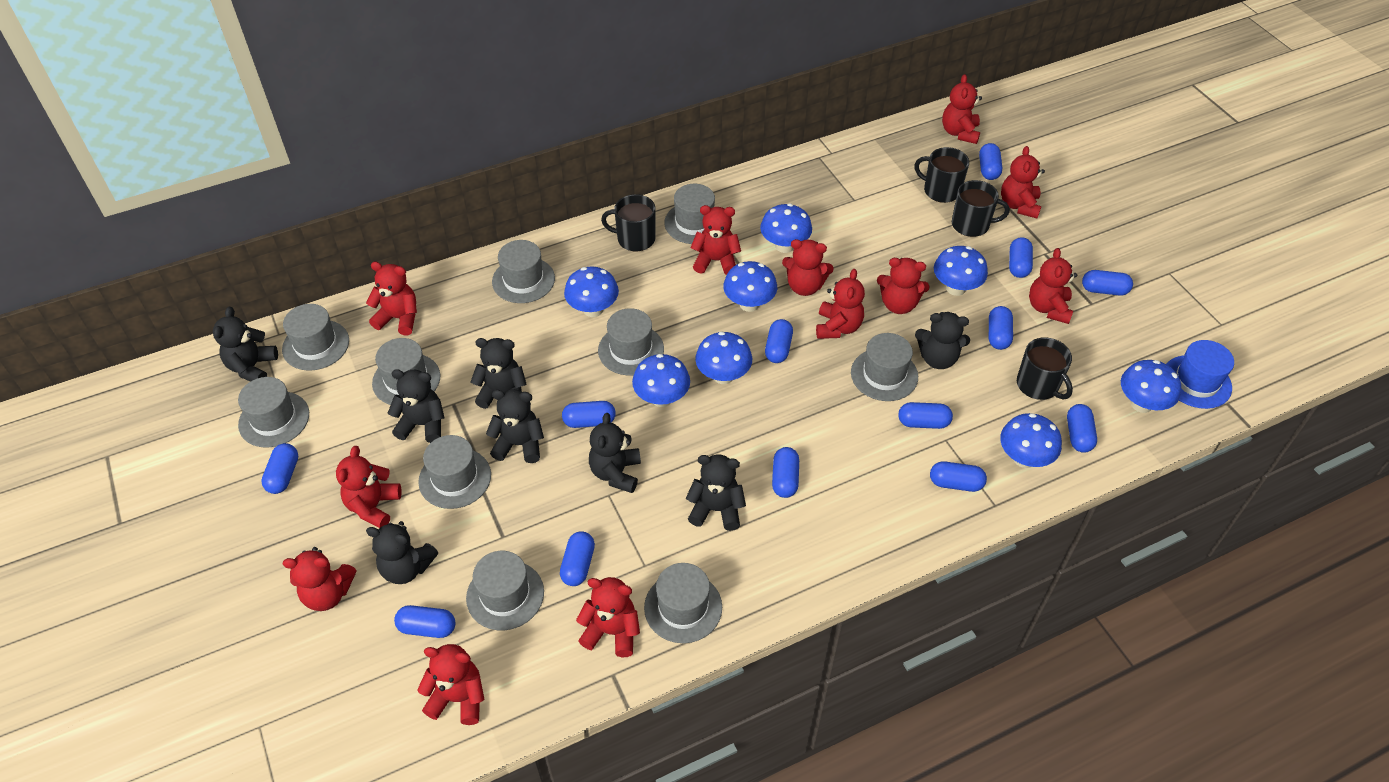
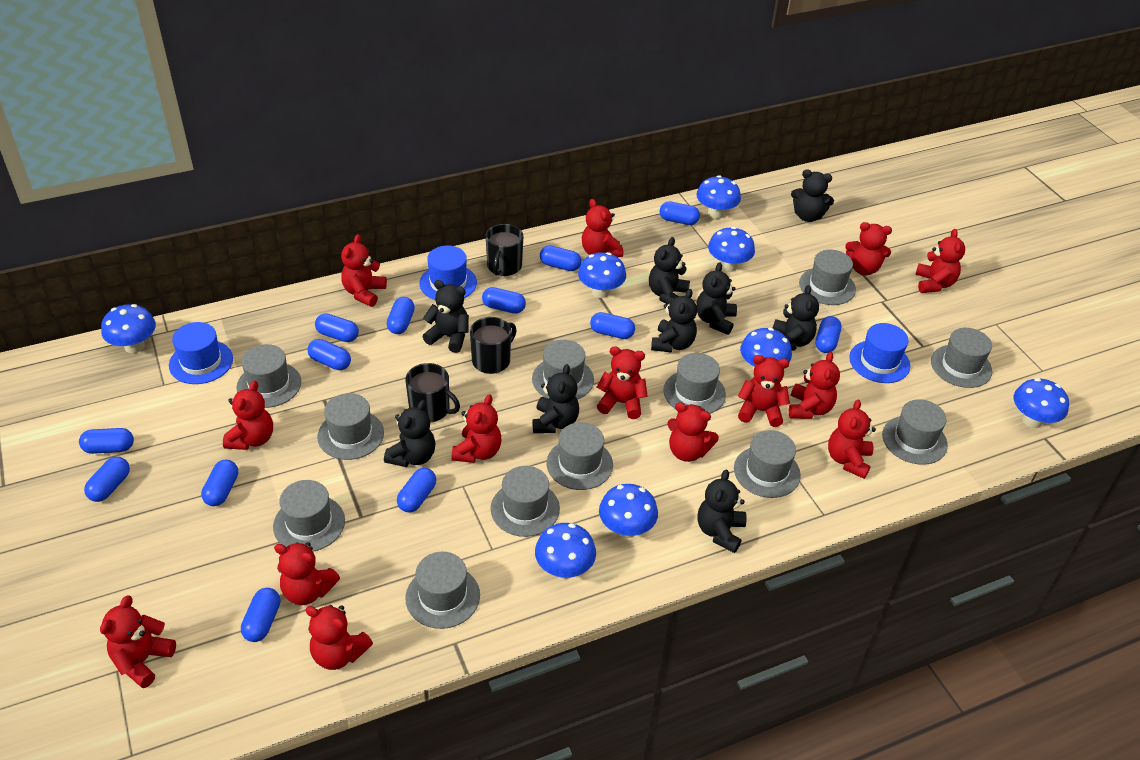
black mug: [601,194,656,251] [914,147,969,203] [952,180,1009,237] [1017,337,1073,400] = 4 -> [405,363,460,422] [470,317,517,374] [486,224,523,276] = 3
black teddy bear: [213,307,278,382] [366,521,438,584] [388,369,445,443] [471,338,527,409] [486,389,544,463] [589,413,641,493] [686,455,746,531] [915,312,970,369] = 8 -> [384,400,436,467] [422,280,469,353] [533,364,579,433] [649,237,690,305] [651,289,697,353] [696,262,737,335] [697,470,747,553] [773,285,819,351] [791,169,834,222] = 9
blue hat: [1167,340,1234,409] = 1 -> [169,322,233,384] [419,245,477,300] [849,323,910,383] = 3
grey hat: [238,377,309,448] [282,304,349,371] [372,338,440,405] [418,435,491,509] [466,551,544,630] [492,240,555,303] [598,308,664,376] [644,563,722,643] [664,184,715,244] [851,333,918,401] = 10 -> [236,344,301,408] [273,480,345,551] [317,393,384,460] [405,552,480,629] [490,466,560,537] [532,340,594,400] [547,422,613,490] [663,353,726,414] [734,430,801,498] [799,250,856,305] [882,399,948,465] [931,328,992,388] = 12
red teddy bear: [283,547,357,611] [336,446,402,528] [366,262,417,335] [417,644,484,725] [576,577,640,657] [691,205,741,275] [782,239,834,296] [816,269,865,339] [877,258,930,314] [942,74,982,144] [1001,146,1045,218] [1029,248,1077,324] = 12 -> [100,596,176,688] [223,380,273,450] [274,542,340,605] [306,605,373,670] [341,234,387,307] [452,394,501,463] [582,199,623,257] [597,346,648,419] [667,402,719,462] [738,355,790,427] [789,352,840,419] [828,400,876,479] [845,222,892,275] [915,229,965,293] = 14

